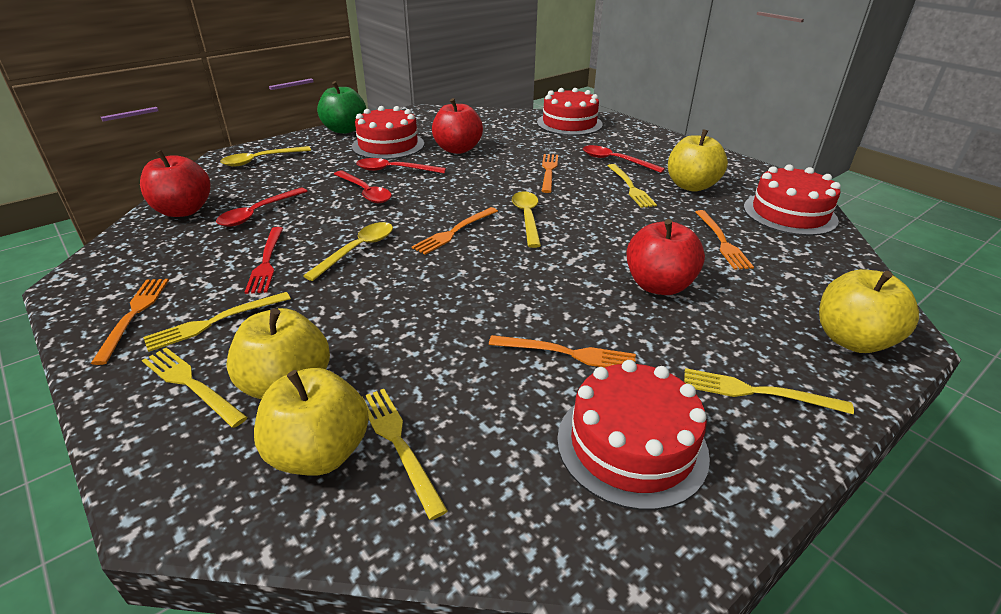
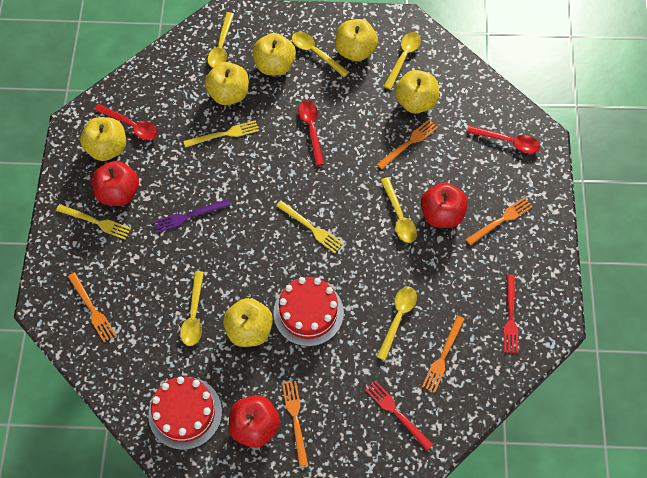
green apple: [317,81,366,134] = 1 -> none = 0
purple fork: none = 0 -> [153,199,231,233] = 1
red cake: [352,106,424,160] [537,88,603,136] [557,360,710,510] [744,164,841,236] = 4 -> [148,376,222,450] [273,277,344,346] = 2
red fork: [245,227,283,294] = 1 -> [365,380,433,450] [504,275,518,353] = 2
red spoon: [216,188,307,227] [334,171,392,203] [356,158,446,173] [583,145,665,173] = 4 -> [94,104,158,140] [298,101,324,166] [466,126,540,153] = 3
yellow apple: [226,308,330,399] [254,368,369,476] [668,129,728,192] [819,269,919,353] = 4 -> [80,117,126,161] [205,62,249,105] [223,298,273,347] [252,33,296,75] [335,19,378,62] [395,70,439,113] = 6
yellow fork: [142,347,248,428] [143,292,291,352] [362,389,448,520] [608,164,657,208] [684,368,854,414] = 5 -> [56,204,131,239] [183,120,259,148] [276,201,343,253] = 3
yellow spoon: [220,146,311,166] [303,222,393,281] [512,191,541,248] = 3 -> [180,271,204,346] [208,12,234,68] [292,32,349,77] [377,286,417,361] [381,177,417,243] [383,32,421,90] = 6

